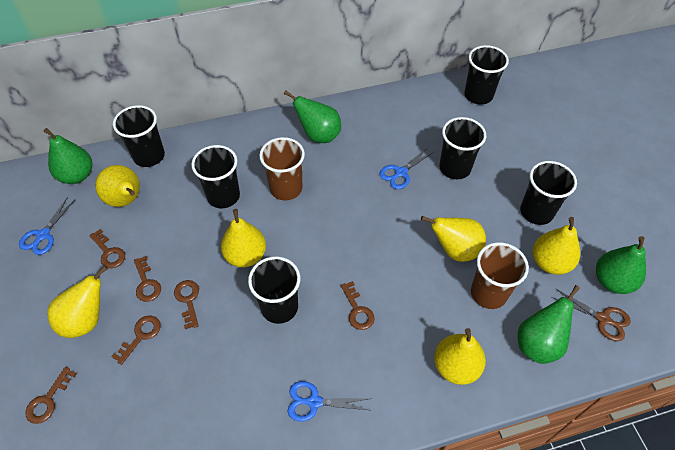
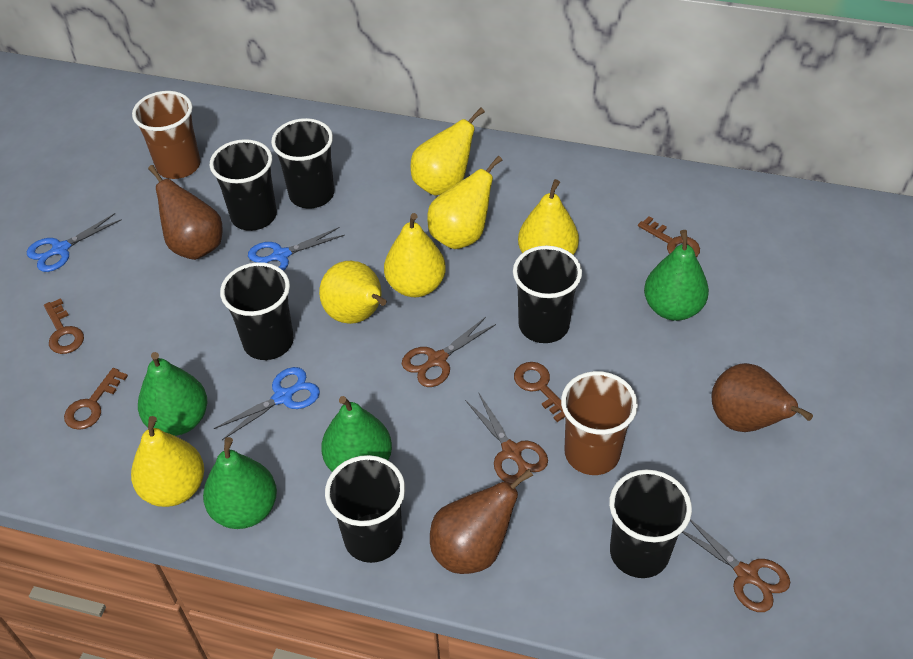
brown key: [26,367,77,424] [89,229,125,268] [111,316,161,365] [134,256,161,302] [174,280,199,329] [341,281,375,330] = 6 -> [44,298,84,354] [64,368,128,430] [514,362,565,422] [638,216,700,257] = 4
brown pear: none = 0 -> [148,165,223,260] [430,469,533,574] [711,363,813,432] = 3
brown scissors: [551,289,631,341] = 1 -> [402,317,496,387] [465,394,548,484] [682,519,790,612] = 3

